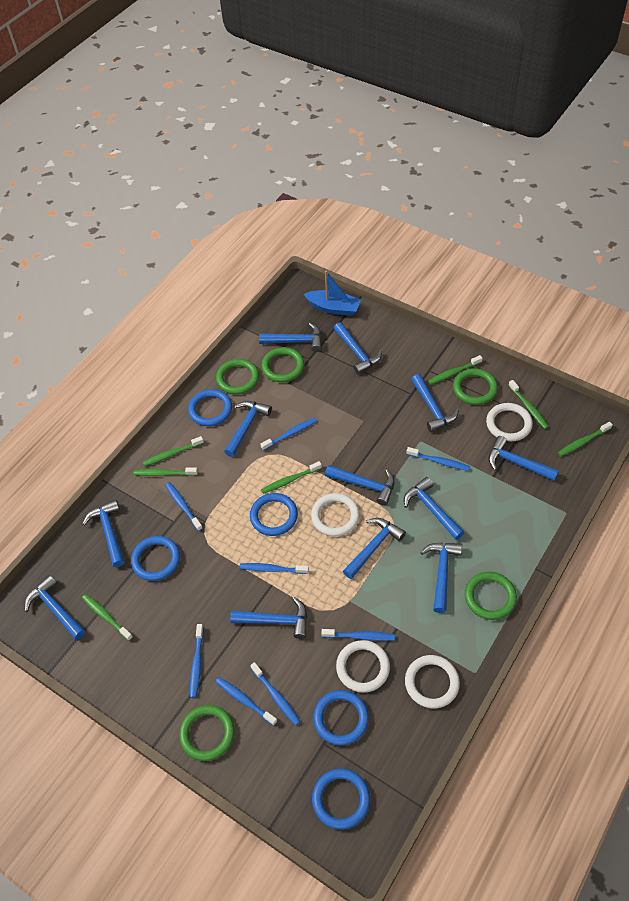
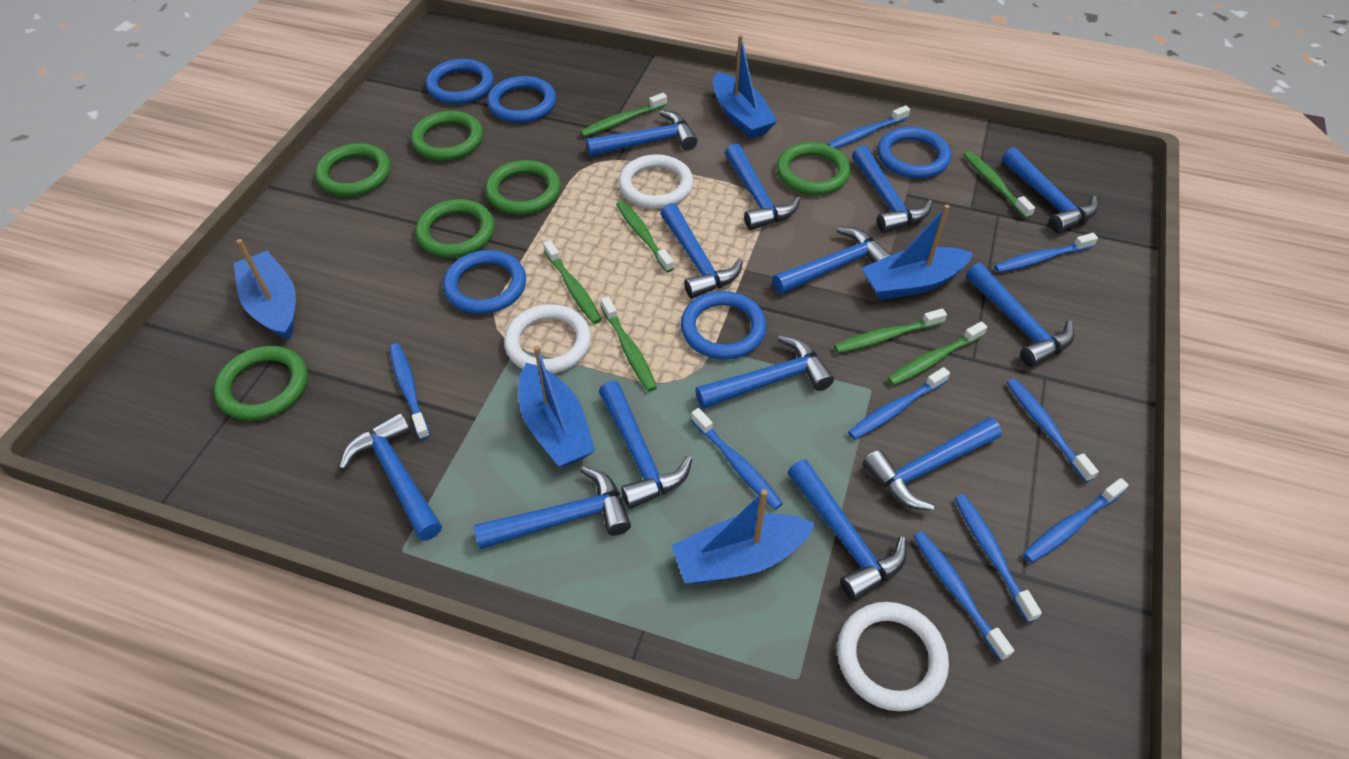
blue boat: [304,271,361,316] = 1 -> [234,239,296,340] [519,345,595,467] [671,489,815,584] [713,35,778,139] [862,205,973,300] = 5
blue hammer: [25,575,85,640] [83,500,125,567] [224,401,272,457] [230,597,307,639] [259,323,322,352] [325,465,395,506] [334,322,382,375] [343,518,406,579] [404,477,464,540] [411,374,459,432] [420,543,462,613] [488,436,559,481] = 12 -> [339,412,442,541] [474,466,631,549] [586,110,698,156] [599,381,692,509] [660,203,743,299] [695,335,834,409] [725,143,800,230] [772,227,892,294] [787,459,907,601] [852,146,932,233] [863,417,1002,511] [966,263,1074,367] [1002,147,1098,233] = 13
blue toothbrush: [165,482,203,531] [190,624,204,698] [216,677,277,726] [240,563,309,574] [250,662,301,725] [261,418,317,451] [321,629,395,641] [406,447,471,471] = 8 -> [389,343,430,440] [691,408,783,510] [827,105,910,148] [848,367,950,440] [913,531,1014,661] [955,494,1042,622] [994,233,1098,273] [1007,379,1099,482] [1023,478,1129,563] = 9
green ring: [179,705,235,761] [216,359,259,395] [261,347,304,382] [453,368,498,405] [465,572,517,620] = 5 -> [214,346,308,421] [315,143,391,196] [411,111,483,161] [415,199,495,258] [485,160,561,215] [776,142,851,195] = 6
white ring: [311,493,360,536] [336,640,390,693] [405,655,460,708] [486,403,533,441] = 4 -> [504,304,591,374] [618,154,693,209] [837,602,949,711] = 3

